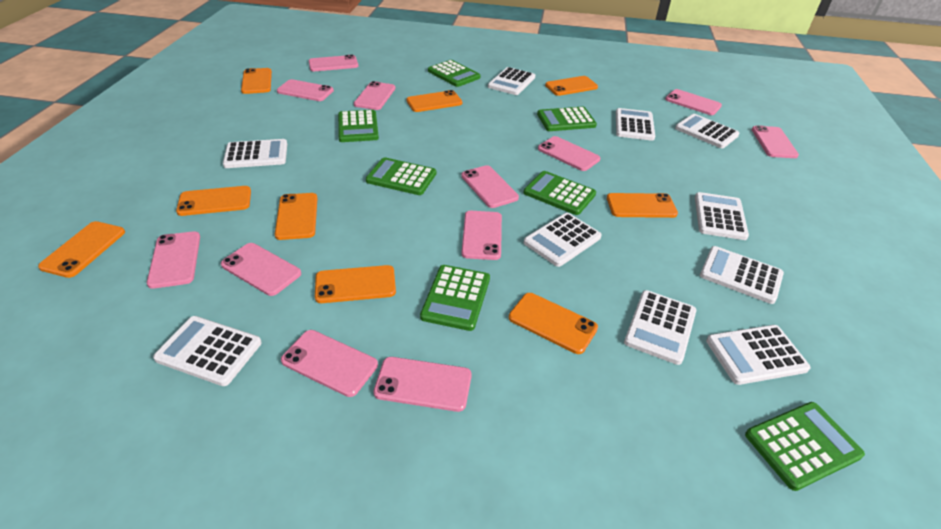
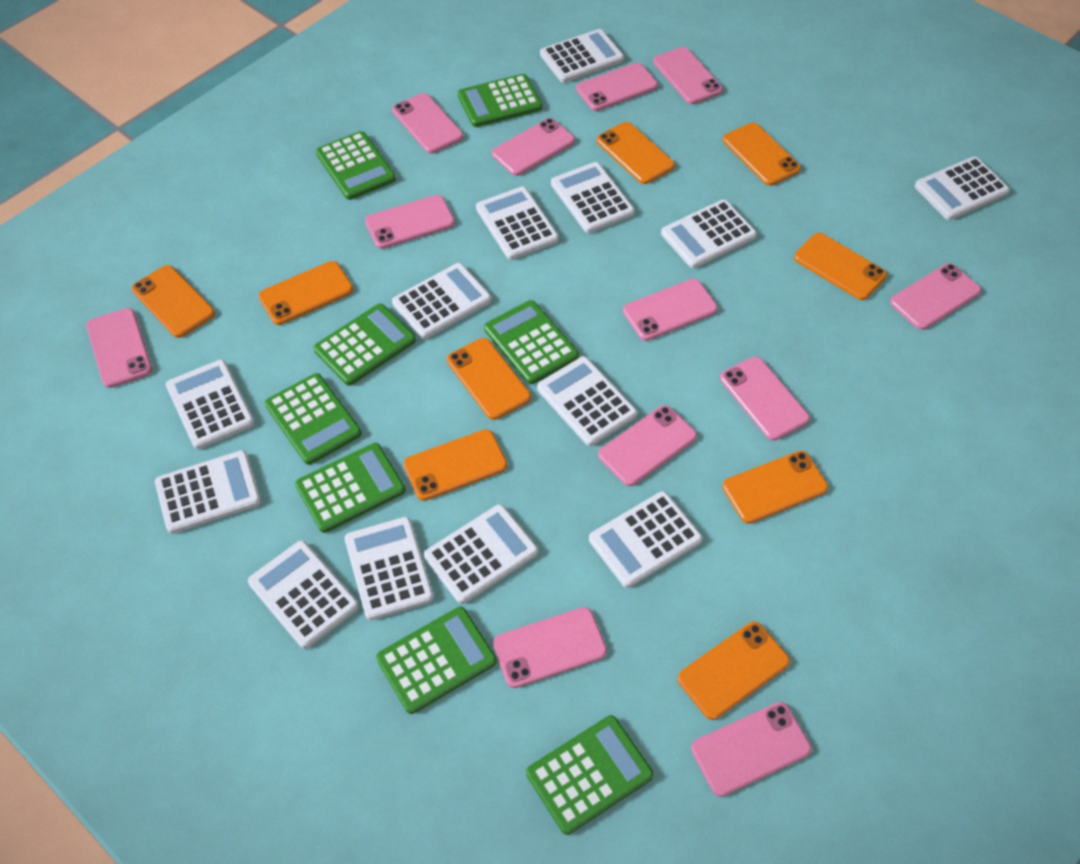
green calculator: [338,110,379,142] [366,157,436,195] [420,265,490,331] [428,60,480,87] [524,171,596,215] [537,107,597,131] [745,402,865,491] = 7 -> [265,373,362,465] [295,443,405,533] [314,304,416,386] [316,131,396,200] [376,607,497,714] [458,74,542,127] [484,300,579,384] [526,715,654,835] = 8
white calculator: [153,316,262,386] [223,139,287,168] [488,67,535,95] [524,213,602,267] [616,108,655,141] [624,290,696,365] [675,114,740,148] [695,192,749,240] [700,246,784,304] [706,325,811,385] = 10 -> [155,450,261,534] [166,359,255,449] [248,540,359,649] [345,517,434,620] [392,263,491,339] [424,504,538,604] [476,187,559,260] [537,356,637,446] [540,29,624,83] [551,162,635,233] [589,491,702,588] [661,200,757,268] [915,157,1010,220] = 13

